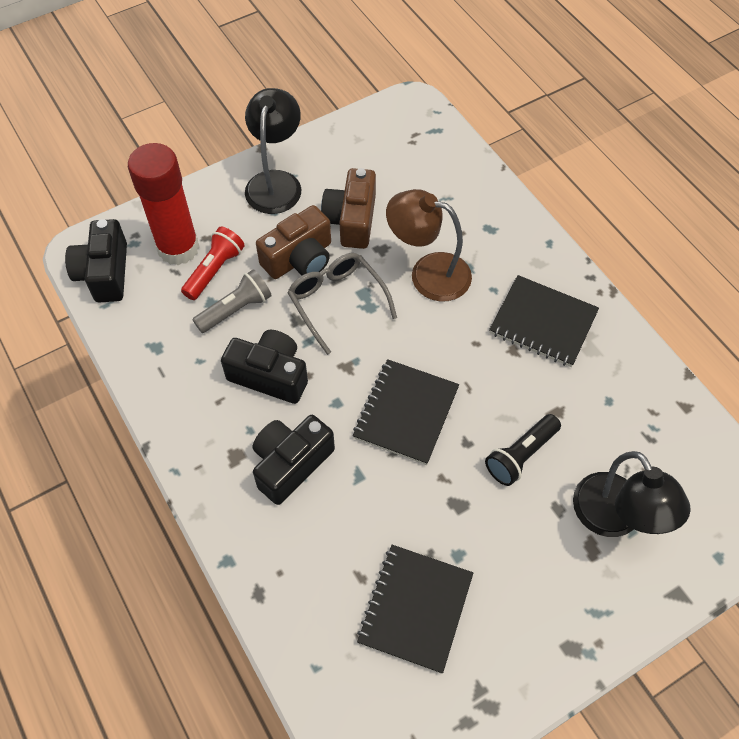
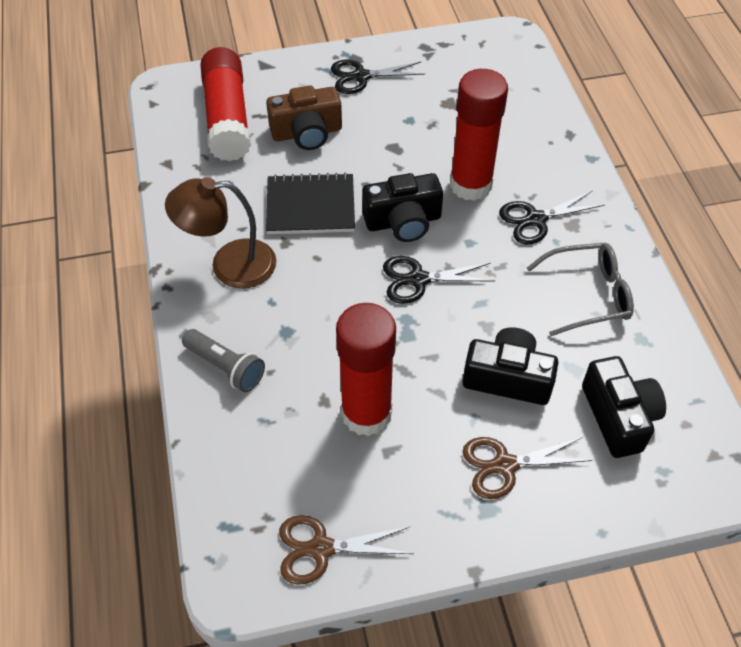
black flashlight: [485,414,561,486] = 1 -> none = 0
black lamp: [245,88,301,214] [573,451,691,537] = 2 -> none = 0
black notebook: [353,359,459,465] [357,545,473,674] [489,275,599,367] = 3 -> [266,172,355,234] = 1
black scissors: none = 0 -> [331,60,425,94] [383,256,495,304] [499,190,605,244] = 3
brown camera: [256,205,331,279] [321,168,376,249] = 2 -> [266,86,342,150] = 1
brown scissors: none = 0 -> [279,515,413,585] [463,437,593,499] = 2
red flashlight: [181,227,245,300] = 1 -> none = 0
red glue stick: [128,143,200,265] = 1 -> [200,47,251,162] [336,303,396,436] [450,69,508,201] = 3

